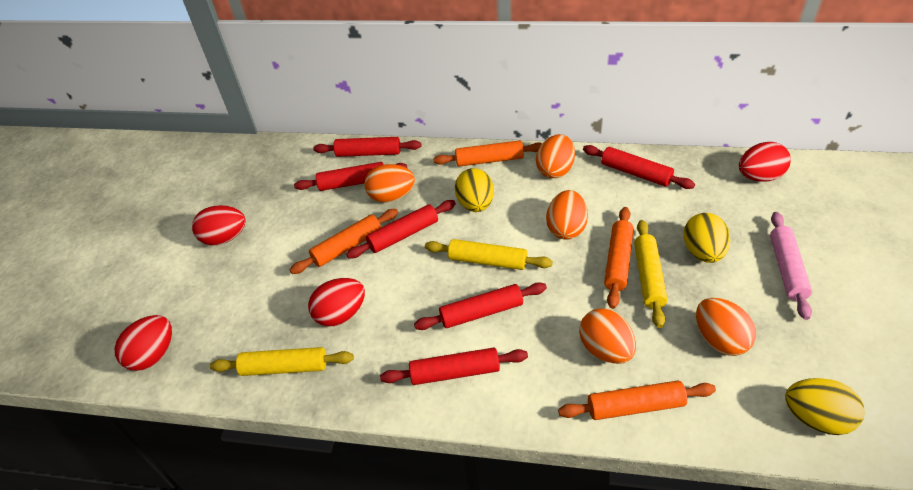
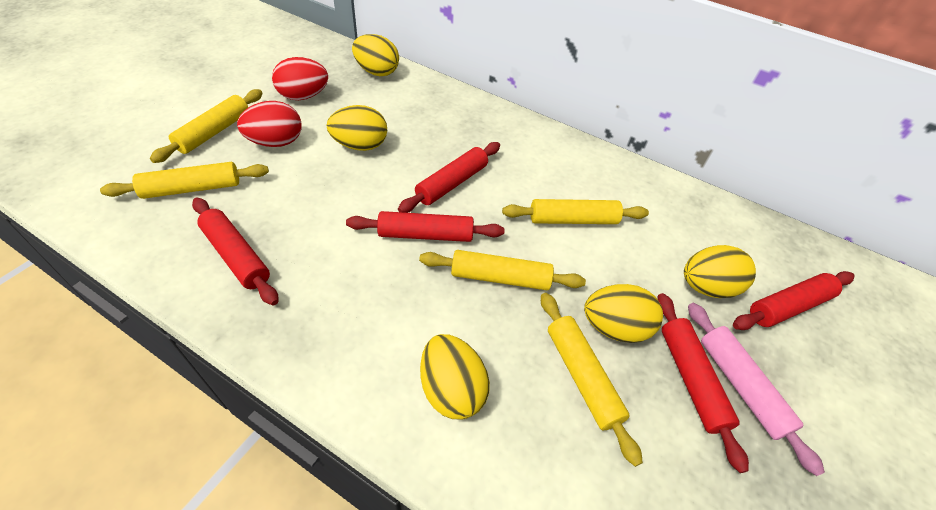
orange egg: [364,164,415,203] [536,134,575,178] [546,190,588,240] [579,308,636,364] [696,298,756,356] = 5 -> none = 0
orange rolling pin: [290,209,398,274] [433,140,542,167] [558,381,716,420] [604,207,634,309] = 4 -> none = 0
red egg: [114,315,172,371] [192,205,246,246] [308,278,365,327] [739,142,791,182] = 4 -> [237,101,301,147] [272,57,328,100] = 2
red rolling pin: [294,162,408,191] [313,137,421,157] [346,200,456,258] [380,348,528,385] [414,282,547,330] [583,145,695,189] = 6 -> [192,198,278,305] [346,211,505,242] [398,142,500,213] [657,293,749,473] [733,271,854,330] = 5
yellow egg: [455,168,494,212] [683,213,730,263] [785,378,864,435] = 3 -> [326,105,387,151] [352,34,399,76] [420,334,490,419] [584,284,663,343] [684,245,756,298] = 5
yellow rolling pin: [210,347,354,376] [425,239,553,270] [634,220,667,328] = 3 -> [100,162,269,199] [150,89,263,163] [419,250,586,290] [502,199,649,224] [541,293,643,467] = 5

